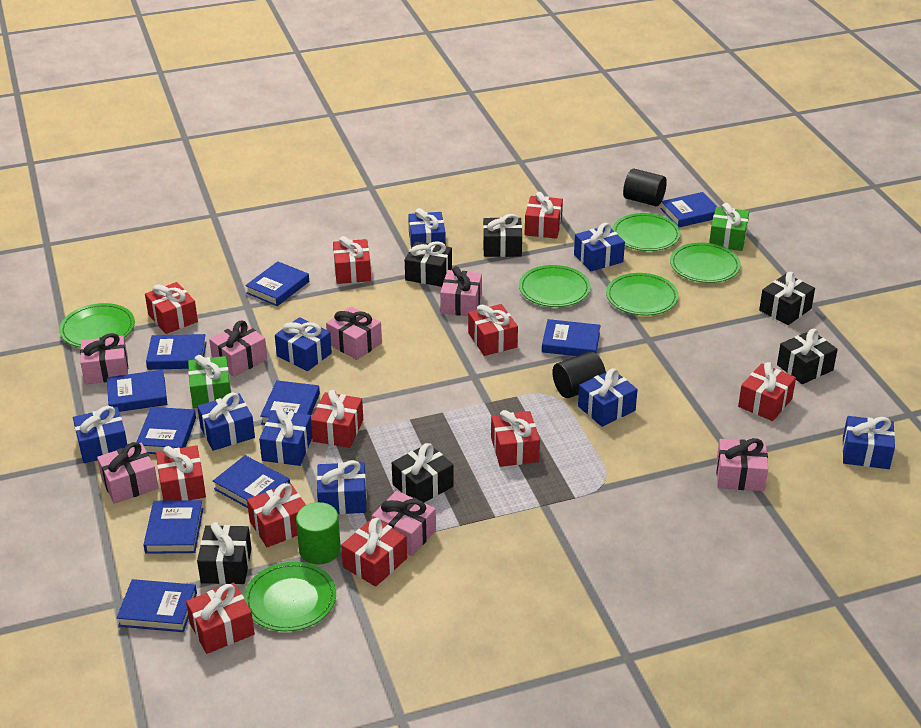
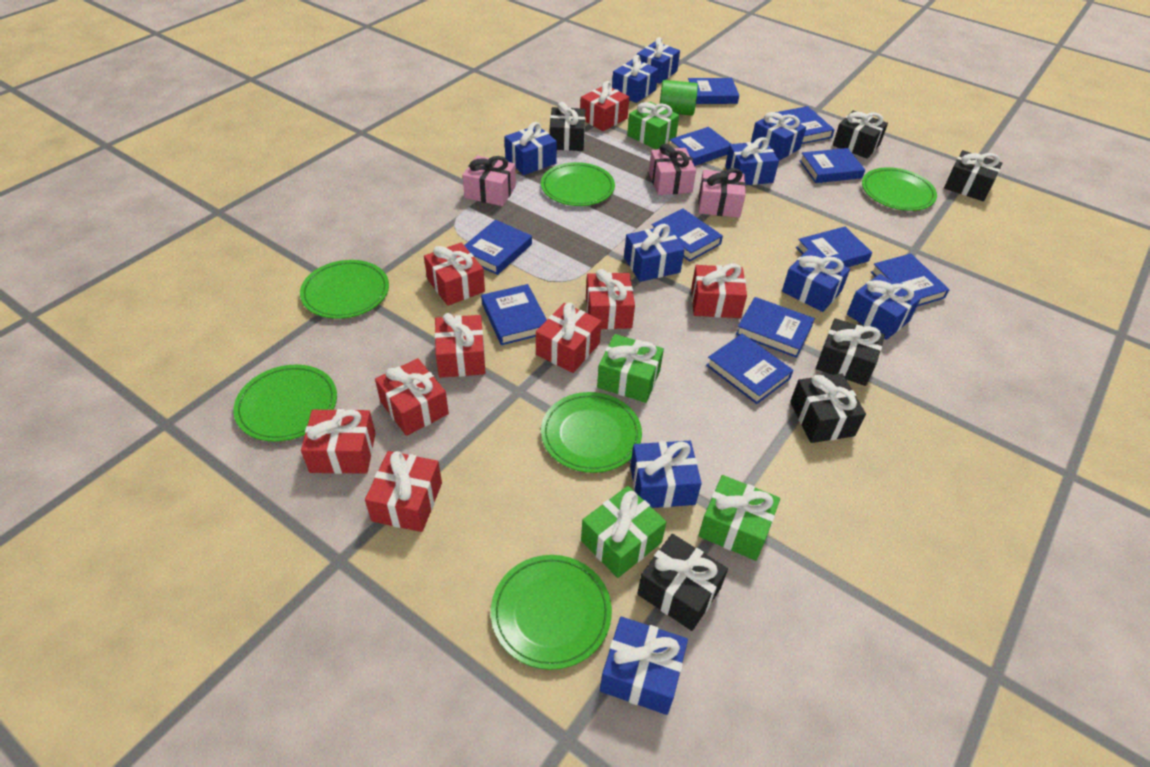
black cylinder: [552,352,606,398] [623,169,667,206] = 2 -> none = 0
blue book: [107,370,167,412] [117,579,197,632] [136,407,196,454] [143,500,203,554] [146,334,207,370] [213,455,290,508] [245,261,309,306] [260,380,320,425] [542,319,601,356] [661,192,718,227] = 10 -> [464,220,532,275] [481,284,547,345] [651,208,723,262] [670,127,731,166] [688,78,739,104] [706,334,794,404] [736,297,815,358] [779,106,835,144] [796,227,872,267] [800,148,865,183] [871,254,950,307] = 11
blue gift: [73,406,127,463] [197,393,255,451] [259,407,312,466] [275,317,332,371] [317,460,367,514] [408,208,446,248] [574,223,625,272] [578,368,638,427] [842,416,895,469] = 9 -> [505,122,557,175] [600,617,688,715] [612,55,658,103] [624,224,684,282] [630,441,702,508] [637,37,680,84] [725,137,779,185] [751,112,806,160] [782,249,850,312] [847,274,921,340] = 10
green gift: [188,355,231,408] [709,203,749,251] = 2 -> [581,486,666,578] [597,334,664,403] [627,102,679,150] [698,475,780,561] = 4
pink gift: [80,333,128,384] [97,442,159,504] [209,321,267,377] [326,306,382,360] [372,491,436,556] [440,266,482,316] [716,438,768,491] = 7 -> [463,156,516,206] [649,144,696,195] [698,168,746,218] = 3
red gift: [145,282,198,334] [156,445,206,501] [186,583,255,654] [247,483,306,547] [311,390,363,448] [333,236,371,284] [341,517,407,587] [468,304,518,356] [491,410,540,467] [525,192,563,239] [738,362,796,421] = 11 -> [301,409,376,474] [365,451,442,532] [375,358,449,436] [424,243,485,306] [435,313,485,378] [536,303,602,373] [580,81,629,131] [586,269,635,329] [691,263,747,318] = 9

